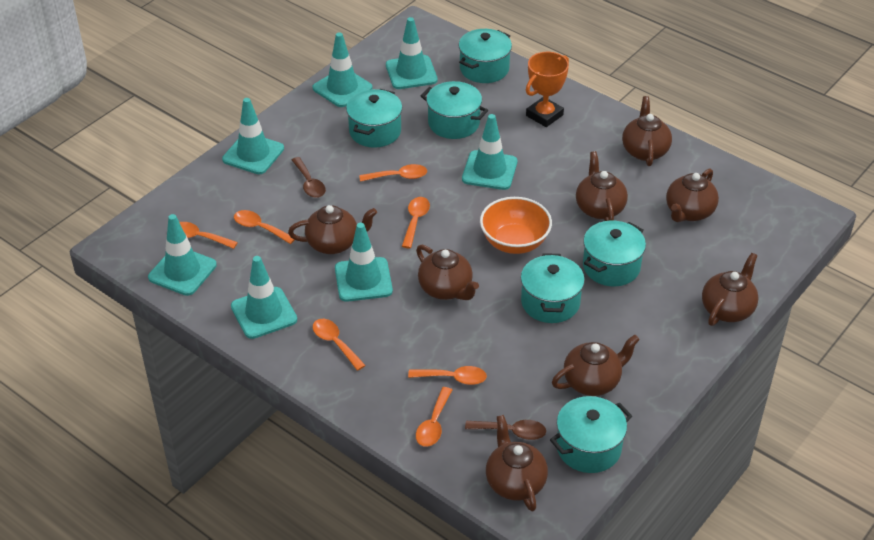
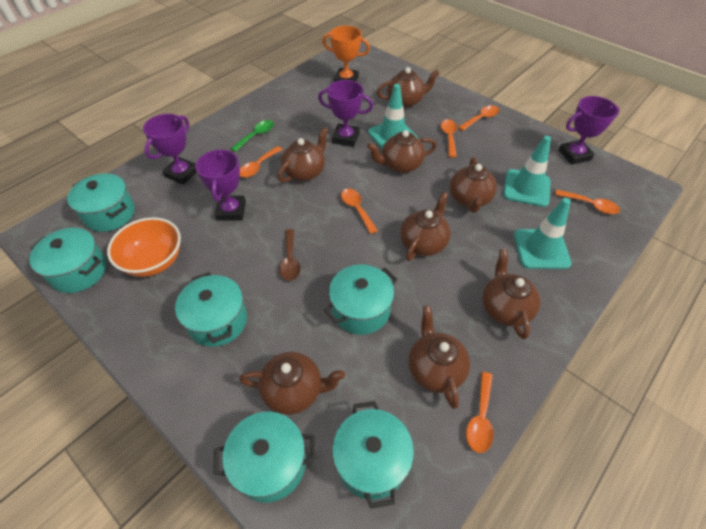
brown spoon: [292,157,326,198] [465,420,546,440] = 2 -> [279,229,301,281] = 1
green spoon: none = 0 -> [231,120,274,152] = 1
orange spoon: [179,222,238,249] [234,210,294,244] [313,319,366,371] [359,164,427,182] [402,197,430,248] [408,366,487,385] [416,387,452,447] = 7 -> [240,146,283,178] [341,188,378,234] [441,119,457,158] [458,105,500,131] [466,372,494,453] [555,190,620,214] = 6
purple trophy: none = 0 -> [143,114,197,185] [195,149,246,221] [318,80,373,147] [559,96,620,165] = 4
turquoise traffic cone: [148,214,217,296] [222,98,284,174] [231,256,297,339] [312,32,372,107] [335,223,393,302] [386,17,438,89] [462,114,517,190] = 7 -> [368,84,418,149] [503,136,551,207] [514,198,572,269] = 3

